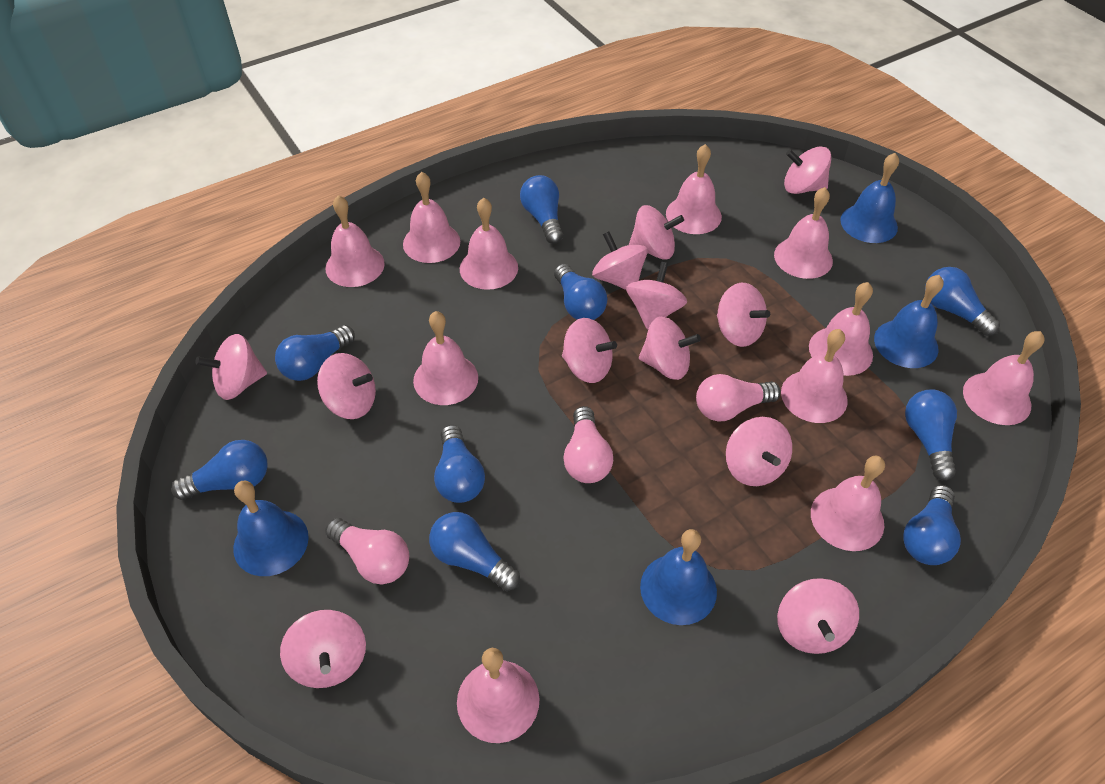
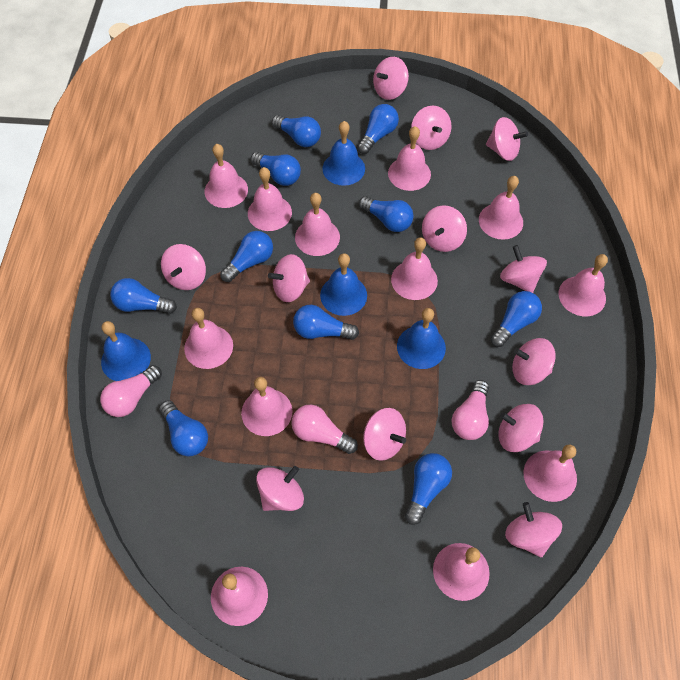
blue light bulb: [171,440,268,500] [275,325,355,381] [429,512,520,591] [434,425,485,503] [520,175,563,244] [554,264,607,320] [903,485,961,565] [905,389,957,481] [925,267,1000,336] = 9 -> [110,278,177,314] [159,400,208,456] [220,231,273,282] [251,152,301,186] [272,115,321,147] [293,305,359,340] [357,104,399,154] [359,196,414,232] [405,453,452,525] [490,291,542,347] = 10
pink bell: [325,195,385,287] [403,172,460,263] [413,311,478,405] [457,648,540,743] [460,198,518,290] [666,144,722,234] [774,187,833,279] [781,329,848,423] [809,282,873,376] [811,456,885,551] [963,331,1045,425] = 11 -> [184,308,233,369] [205,144,248,208] [211,567,268,626] [241,377,293,436] [248,167,292,231] [295,193,340,256] [388,126,431,191] [391,237,438,300] [433,543,490,601] [479,176,523,240] [523,445,577,502] [558,254,608,316] = 12

